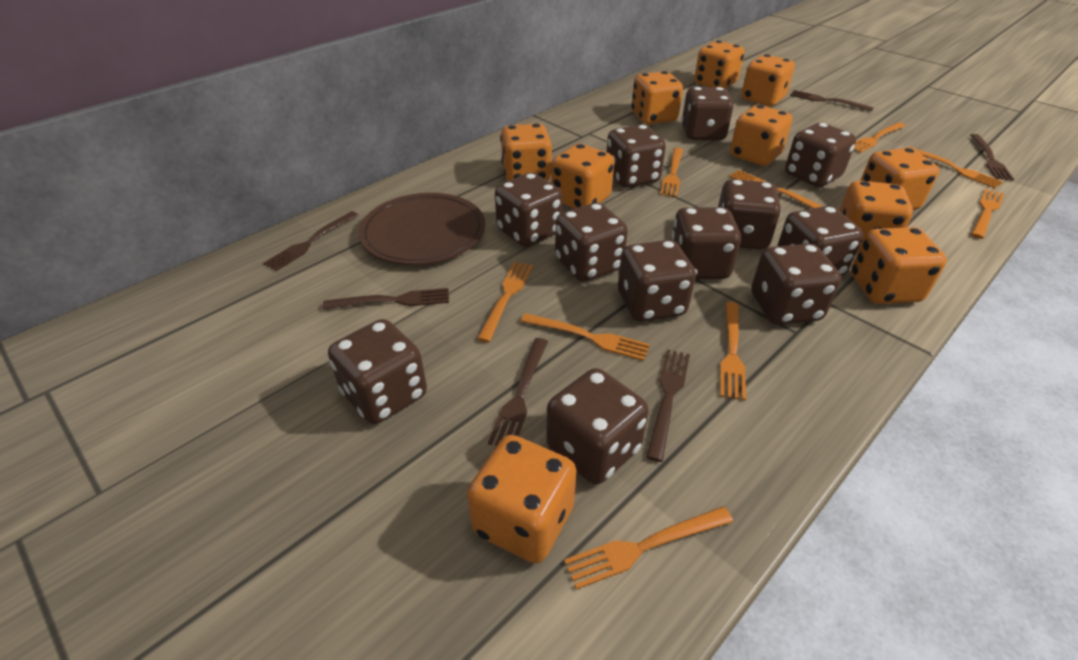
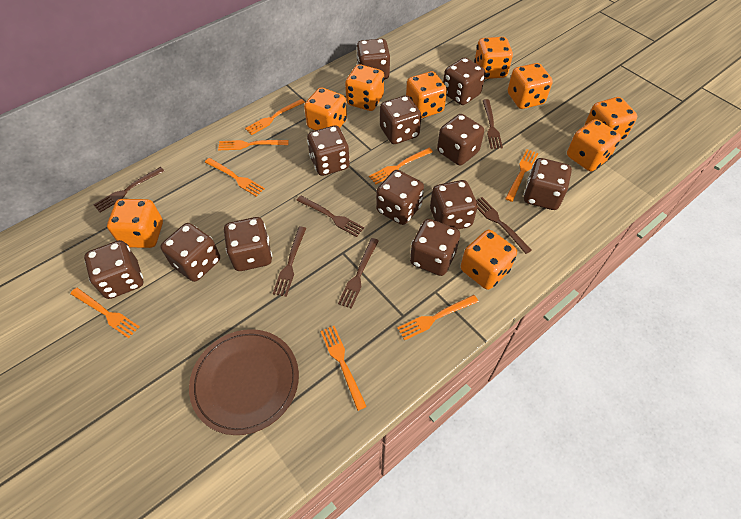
orange dice: [467,435,577,564] [500,123,552,181] [551,144,614,209] [631,71,683,124] [694,40,745,89] [730,105,792,166] [741,54,795,106] [839,181,913,249] [851,227,947,304] [860,148,939,210] = 10 -> [107,199,163,248] [304,87,347,130] [345,64,384,111] [406,71,447,118] [461,230,517,290] [474,37,513,79] [508,63,553,109] [567,119,621,171] [585,97,637,140] = 9
orange fork: [477,262,533,342] [521,313,650,361] [564,507,733,590] [660,148,683,197] [720,302,746,401] [729,170,823,208] [854,122,906,153] [906,146,1003,188] [971,189,1004,239] = 9 -> [70,288,139,338] [205,158,265,197] [218,140,289,151] [245,99,305,135] [320,326,367,411] [369,148,433,184] [397,295,479,340] [505,149,538,202] = 8

